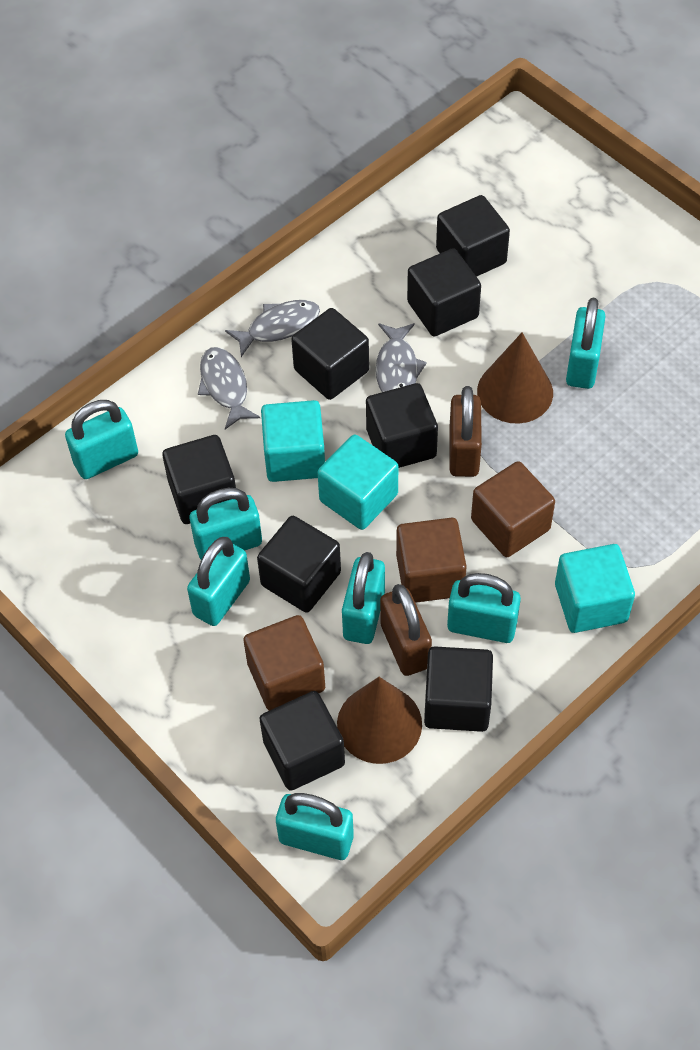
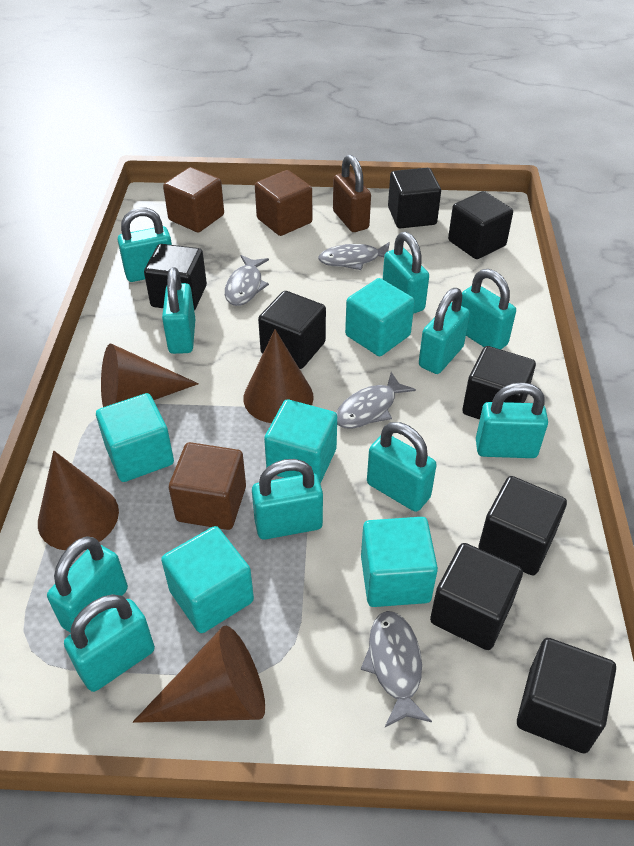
brown cone: [337,677,422,764] [477,333,553,424] = 2 -> [38,451,119,550] [101,344,199,407] [133,626,265,723] [243,329,314,423] = 4
brown padlock: [380,584,432,676] [449,386,482,477] = 2 -> [333,155,371,232] = 1
grey fish: [198,347,260,429] [225,300,320,357] [376,323,427,392] = 3 -> [225,255,269,306] [318,242,390,270] [336,372,416,429] [361,611,432,727] = 4
turquoise cube: [261,400,325,482] [317,434,398,530] [555,544,635,633] = 3 -> [96,393,174,482] [161,526,254,633] [264,399,337,484] [345,278,415,356] [361,517,438,607] = 5
turquoise padlock: [65,400,138,479] [187,537,250,626] [189,488,262,560] [276,793,354,860] [342,552,385,644] [447,573,521,643] [566,298,606,389] = 7 -> [47,536,128,633] [64,594,155,692] [118,208,172,282] [162,267,195,354] [252,459,323,540] [367,422,437,512] [383,232,429,314] [419,288,470,374] [461,269,516,349] [476,382,548,458] = 10

